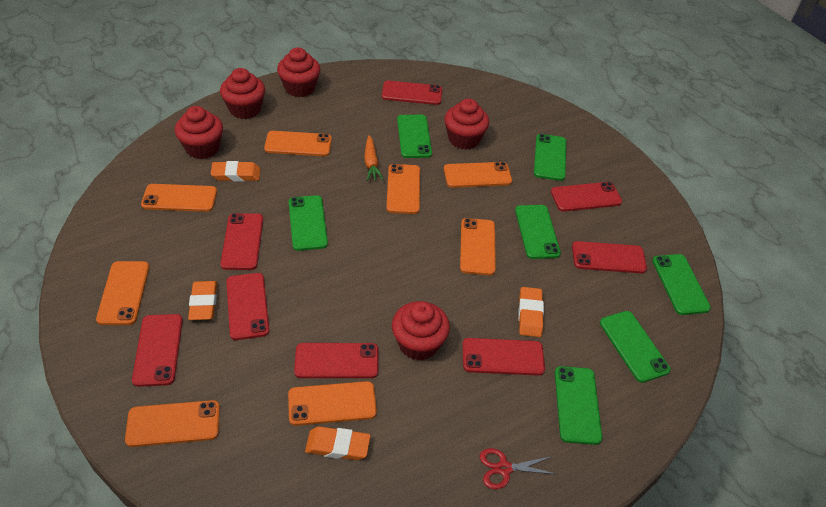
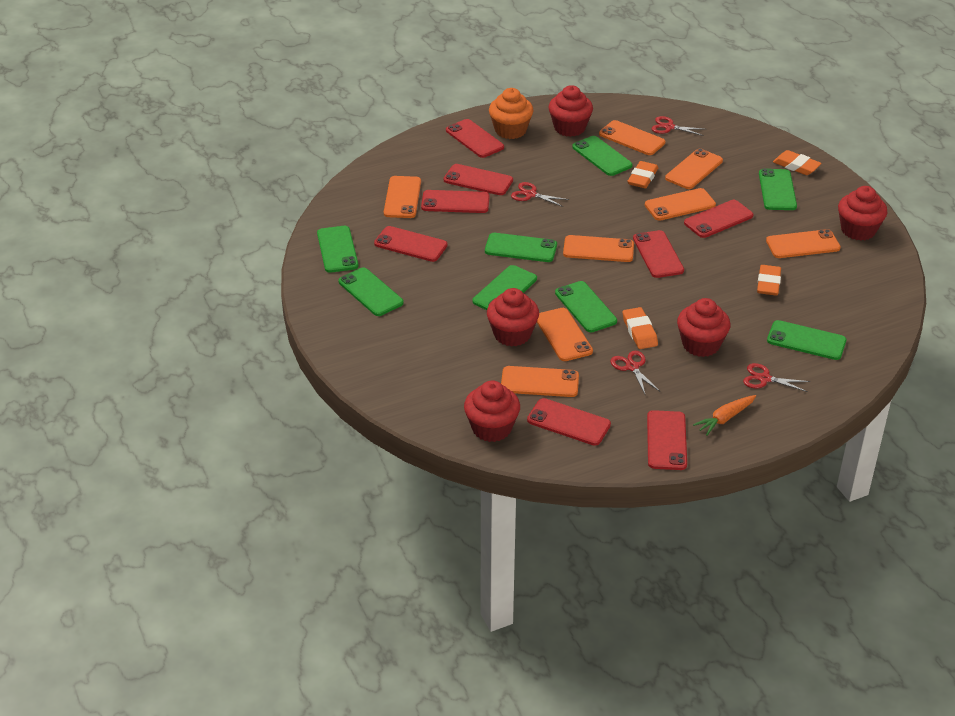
green phone: [289,195,328,251] [397,115,432,158] [515,205,561,259] [534,134,566,181] [555,366,602,445] [600,311,671,383] [652,254,711,315] = 7 -> [317,226,359,273] [338,267,404,316] [473,265,537,310] [485,233,557,262] [555,281,617,332] [572,136,633,176] [759,168,797,210] [767,320,846,360] = 8
orange cupcake: none = 0 -> [489,88,533,139] = 1
red scissors: [480,448,556,489] = 1 -> [511,182,569,207] [610,351,660,394] [652,116,704,136] [743,363,810,392] = 4

